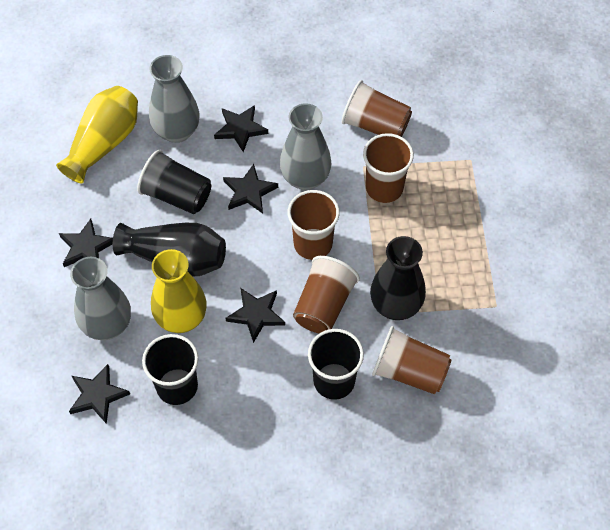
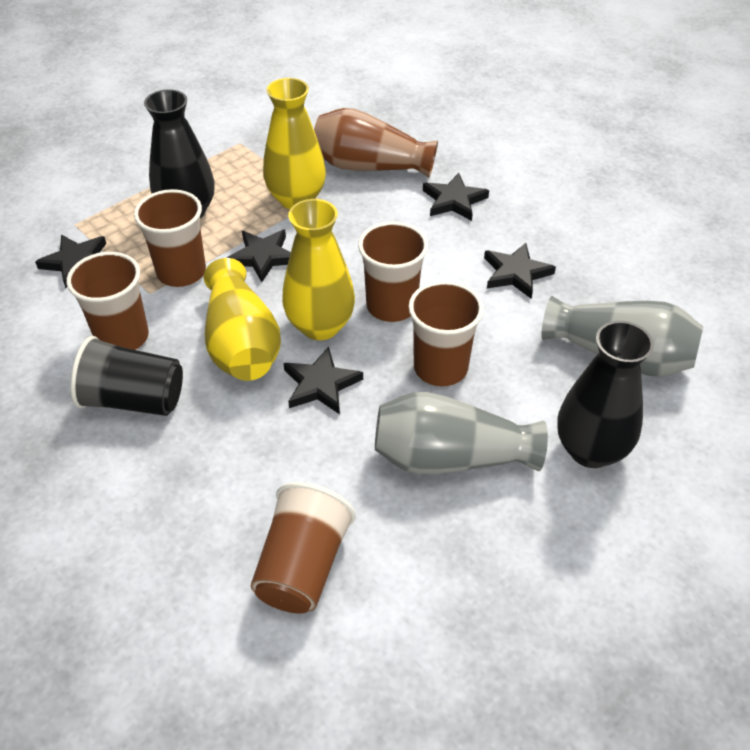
black cup: [137,150,211,214] [142,334,198,405] [308,329,364,400] = 3 -> [70,336,183,416] = 1
brown vase: none = 0 -> [314,108,438,178] = 1
grey vase: [70,257,131,340] [149,55,199,143] [280,103,331,190] = 3 -> [375,392,548,474] [541,296,703,377] = 2
yellow vase: [56,86,138,183] [151,249,207,333] = 2 -> [204,258,281,381] [263,78,326,209] [282,199,355,340] = 3

